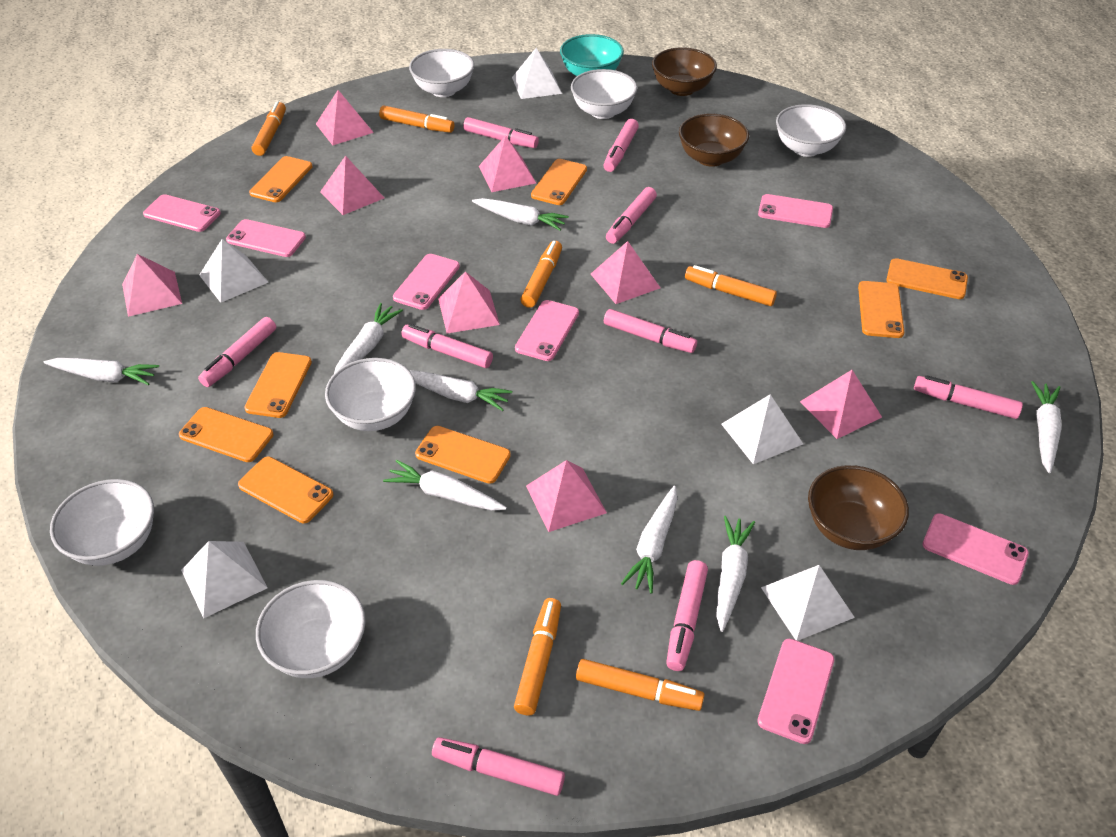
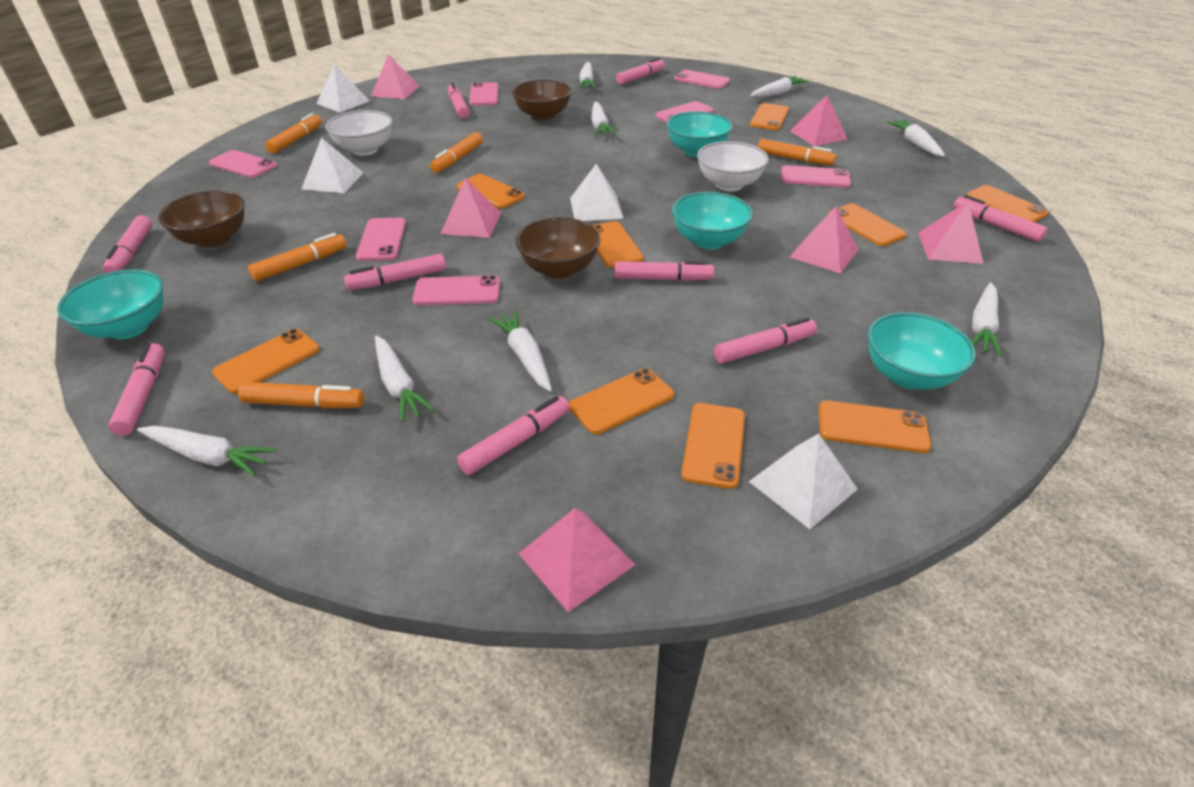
orange marker: [252,101,286,156] [379,105,454,133] [514,598,561,716] [521,241,562,308] [576,659,704,711] [685,265,777,306] = 6 -> [238,382,364,409] [248,233,347,281] [265,113,322,154] [430,132,483,173] [758,139,836,166] = 5
orange phone: [179,407,273,462] [238,457,333,523] [244,352,312,418] [249,156,312,202] [415,426,511,484] [531,159,587,205] [858,281,904,338] [886,258,968,299] = 8 -> [212,329,320,394] [457,174,525,209] [569,368,674,434] [592,221,644,268] [681,403,745,489] [750,103,789,130] [819,401,931,453] [828,203,907,246] [967,185,1048,222] = 9
pink pyramid: [122,254,182,317] [316,90,374,145] [320,156,384,215] [438,272,500,333] [479,136,536,192] [526,460,607,532] [591,241,660,304] [800,370,882,439] = 8 -> [371,54,419,99] [440,178,501,238] [518,508,636,612] [790,95,848,146] [790,207,859,274] [918,201,984,264] = 6
turquoise bowl: [560,34,624,76] = 1 -> [57,269,164,339] [667,111,732,157] [672,192,753,249] [868,312,976,390] = 4
white bowl: [50,479,154,566] [256,580,366,678] [325,358,416,431] [409,49,474,97] [571,69,637,119] [776,104,846,157] = 6 -> [325,110,393,156] [697,141,769,191] = 2
white pyramid: [181,541,268,618] [199,239,268,303] [512,48,562,99] [721,394,803,464] [761,565,855,641] = 5 -> [302,138,364,193] [316,64,370,112] [570,164,624,221] [748,434,858,529] = 4

